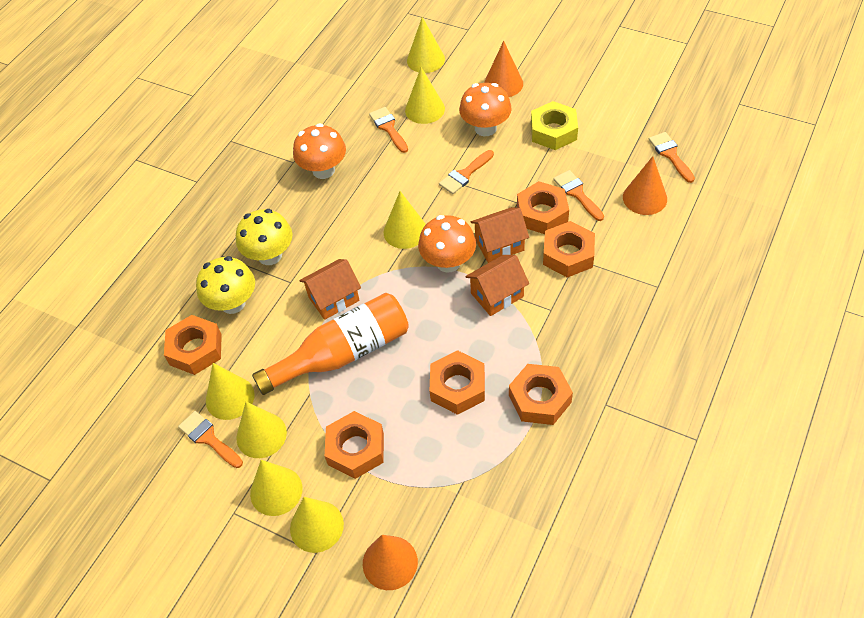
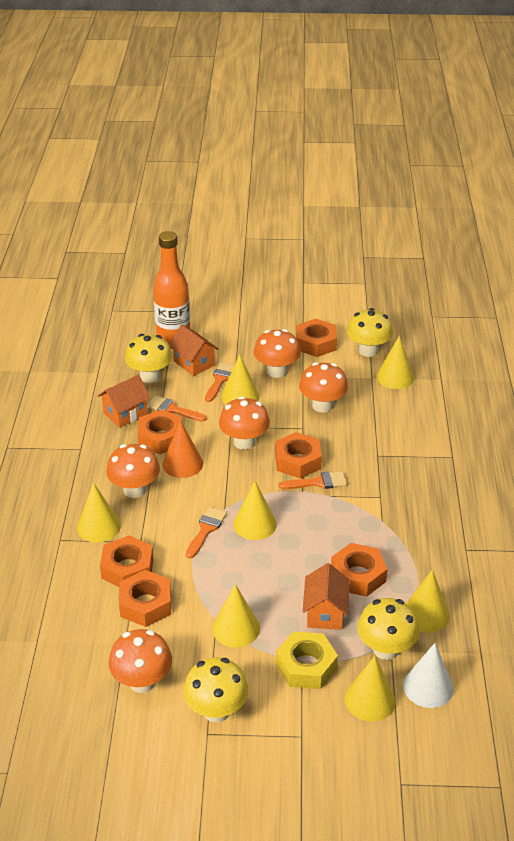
orange brush: [178,411,243,468] [369,107,408,153] [439,150,494,194] [553,170,604,221] [649,132,695,183] = 5 -> [147,396,206,422] [186,507,227,559] [205,363,234,402] [278,471,347,489] = 4
orange cone: [363,535,418,590] [484,41,523,97] [623,156,667,215] = 3 -> [162,421,203,478] = 1
orange mushroom: [293,123,346,179] [418,215,476,273] [459,83,512,136] = 3 -> [106,444,160,498] [109,629,172,693] [219,396,270,450] [254,329,301,378] [299,362,348,413] = 5
white cone: none = 0 -> [403,643,454,708] = 1
yellow mushroom: [196,256,255,314] [236,209,293,265] = 2 -> [125,334,172,383] [183,657,249,723] [347,308,393,357] [357,598,419,660] = 4

